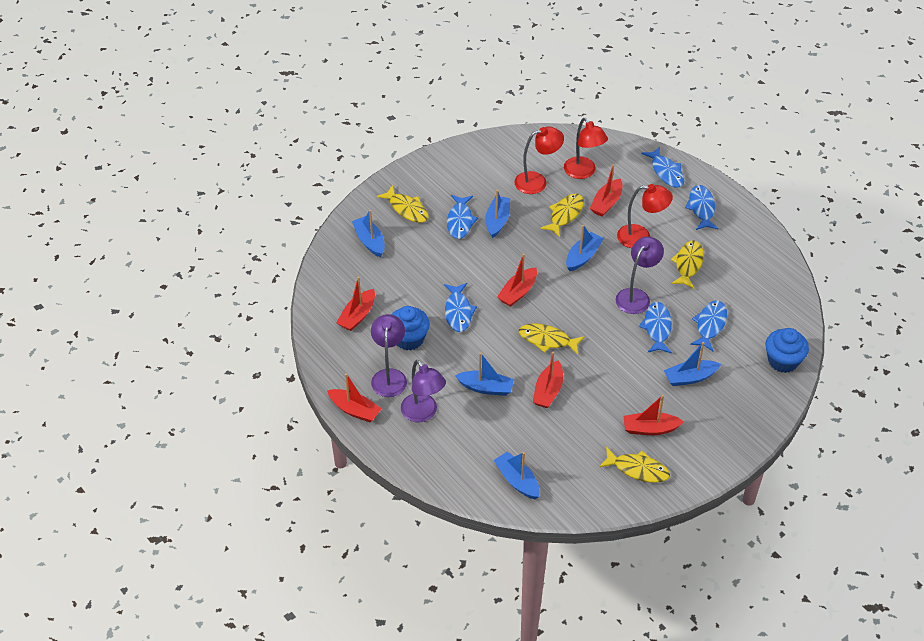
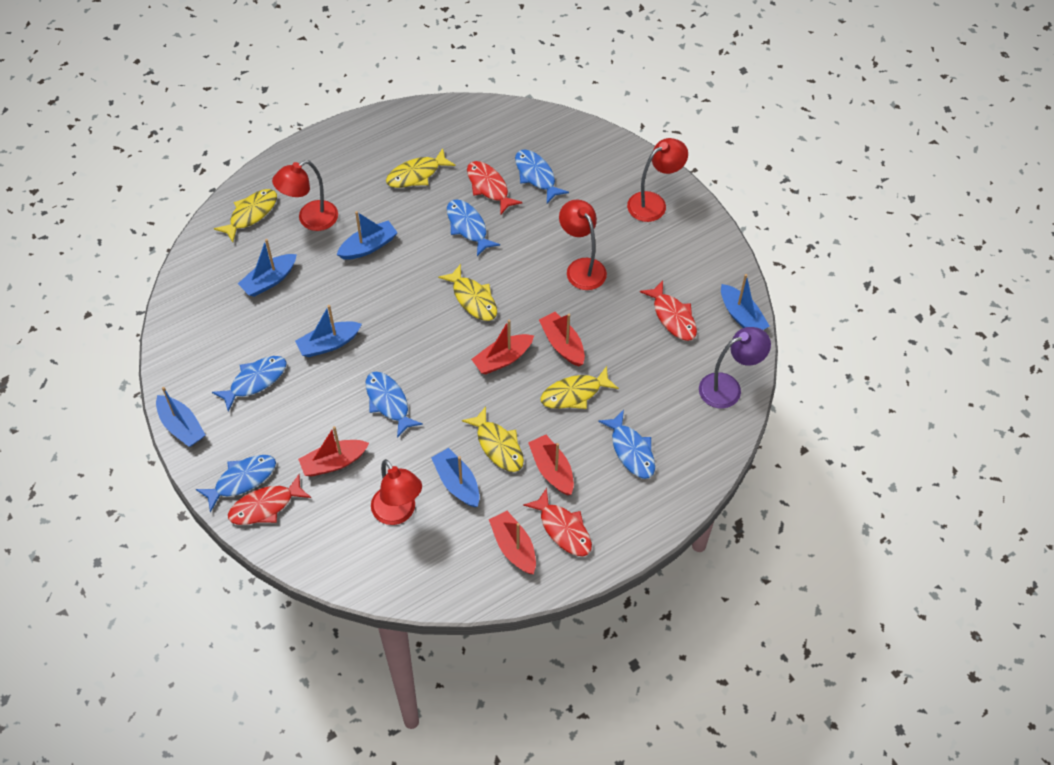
blue cupcake: [391,306,430,350] [765,328,809,373] = 2 -> none = 0
purple lamp: [371,314,407,397] [401,360,446,422] [616,237,664,314] = 3 -> [699,327,771,408] = 1
red boat: [327,373,382,422] [336,277,375,331] [497,254,537,307] [533,352,563,408] [590,164,623,217] [623,395,684,435] = 6 -> [298,426,369,476] [471,320,534,375] [489,511,536,574] [528,435,574,495] [539,312,585,366] = 5
red fish: none = 0 -> [228,474,311,525] [467,161,522,214] [523,488,592,556] [640,281,697,341] = 4
red lamp: [514,127,564,194] [564,118,608,179] [617,184,673,248] = 3 -> [272,160,338,231] [371,459,422,525] [559,199,607,290] [627,138,688,222] = 4

